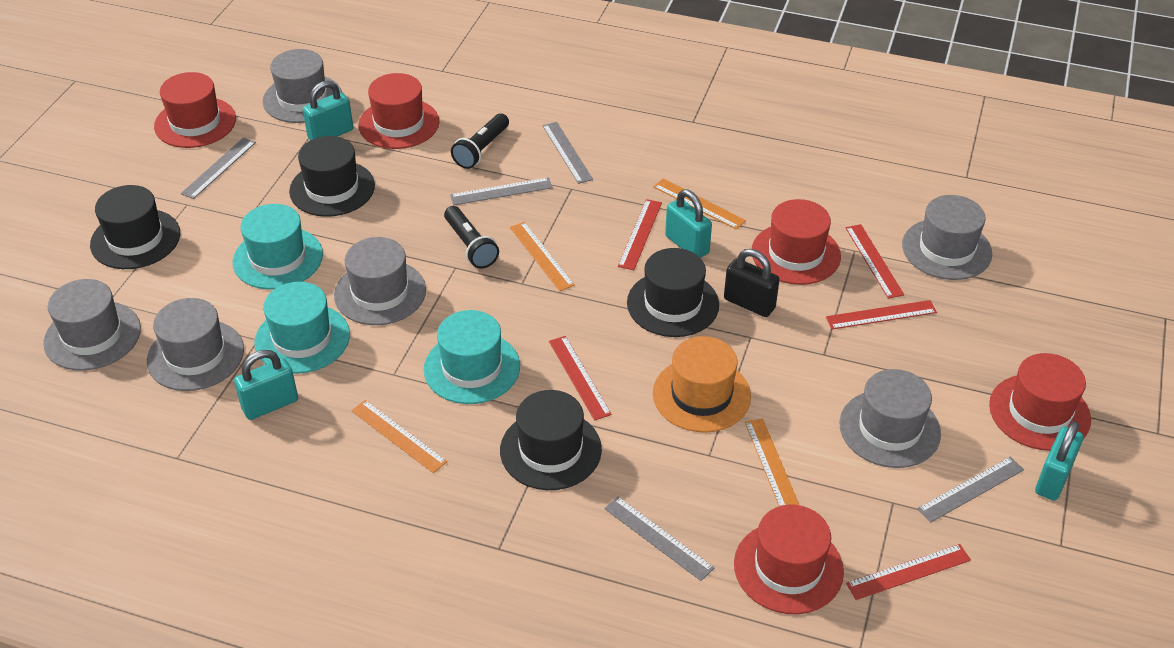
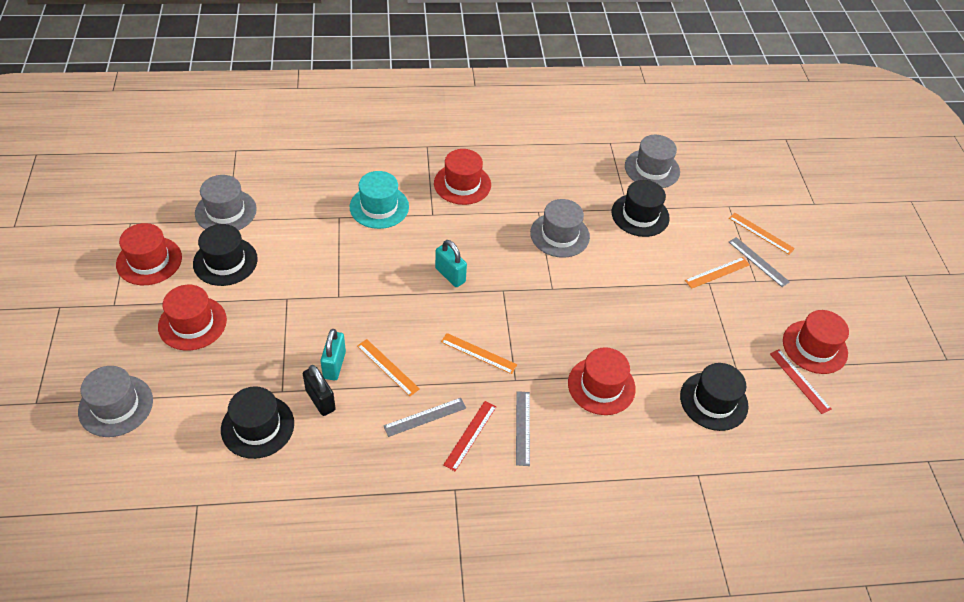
black flashlight: [444,206,499,269] [451,113,509,169] = 2 -> none = 0
grey hat: [43,279,141,371] [147,298,244,391] [263,49,342,123] [334,237,426,325] [840,369,941,468] [902,195,992,280] = 6 -> [78,366,153,437] [195,175,257,230] [530,199,590,258] [625,135,680,188] = 4
grey ruler: [181,137,256,199] [450,177,553,205] [543,122,593,184] [604,497,714,581] [917,457,1024,523] = 5 -> [384,398,466,437] [516,391,530,466] [729,237,790,287] = 3
orange hat: [653,336,751,433] = 1 -> none = 0
red ruler: [549,336,612,421] [618,199,662,270] [826,300,937,329] [846,224,904,299] [846,544,971,600] = 5 -> [443,401,496,471] [770,349,831,414] = 2
turquoise hat: [233,204,323,290] [254,282,350,374] [424,310,520,404] = 3 -> [350,171,409,229] = 1
turquoise padlock: [234,350,298,420] [303,81,353,140] [665,189,712,258] [1035,421,1083,501] = 4 -> [320,329,346,380] [435,240,467,287] = 2

